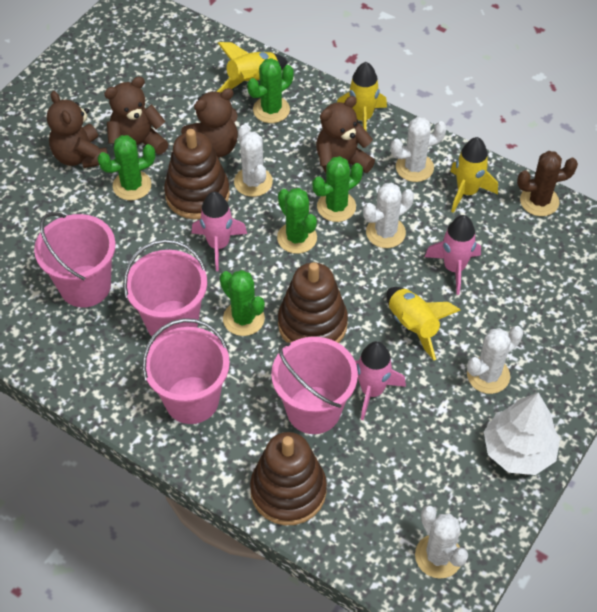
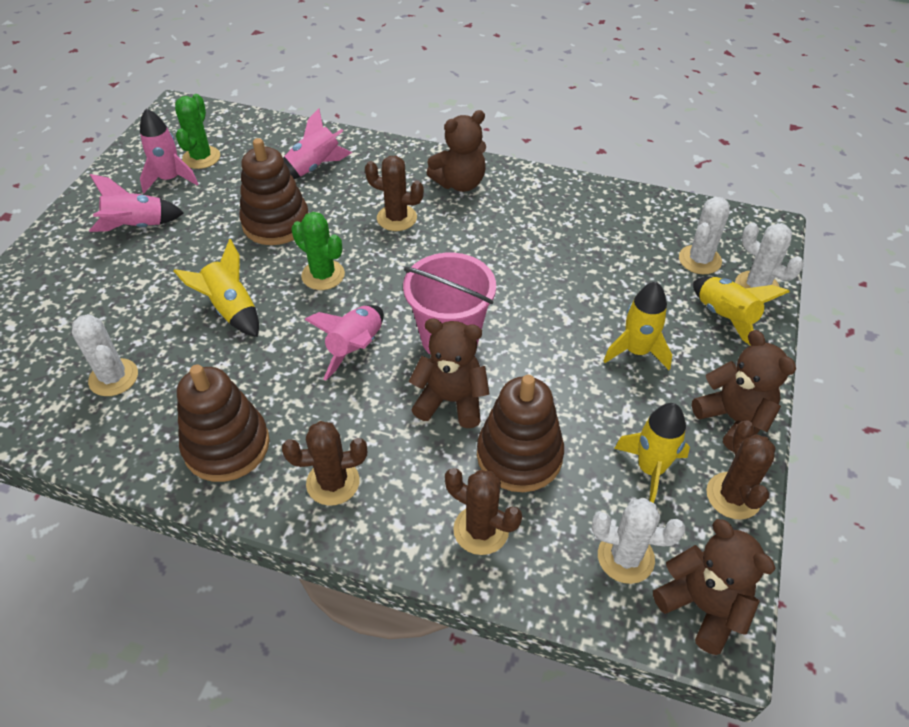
brown cactus: [517,151,578,216] = 1 -> [282,421,367,506] [365,156,424,231] [445,468,522,555] [706,420,775,520] = 4
green cactus: [97,135,155,200] [220,270,265,336] [247,58,293,123] [277,188,317,254] [312,156,363,222] = 5 -> [175,94,220,169] [291,212,345,290] = 2
pink bucket: [34,212,116,307] [123,239,207,340] [142,318,230,424] [271,337,358,434] = 4 -> [403,253,496,355] = 1
pink rocket: [192,192,247,271] [355,341,406,420] [425,215,481,295] = 3 -> [89,174,184,232] [140,108,198,193] [283,109,352,179] [304,305,384,380] = 4
white cactus: [234,125,273,197] [363,183,414,248] [390,117,447,182] [415,505,468,579] [467,326,523,394] = 5 -> [72,314,138,396] [592,498,686,584] [679,197,730,274] [735,223,804,301] = 4
white tree: [484,392,560,475] = 1 -> none = 0

